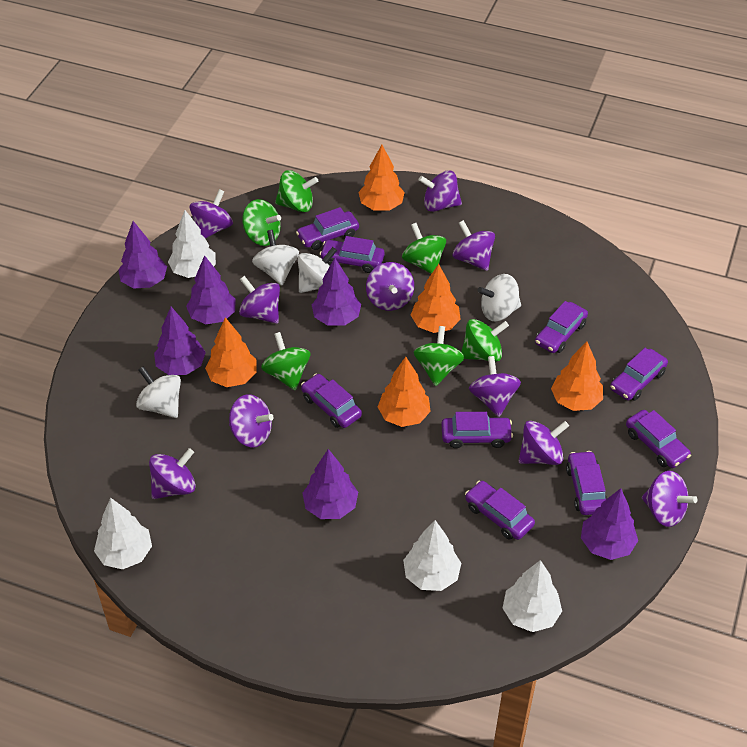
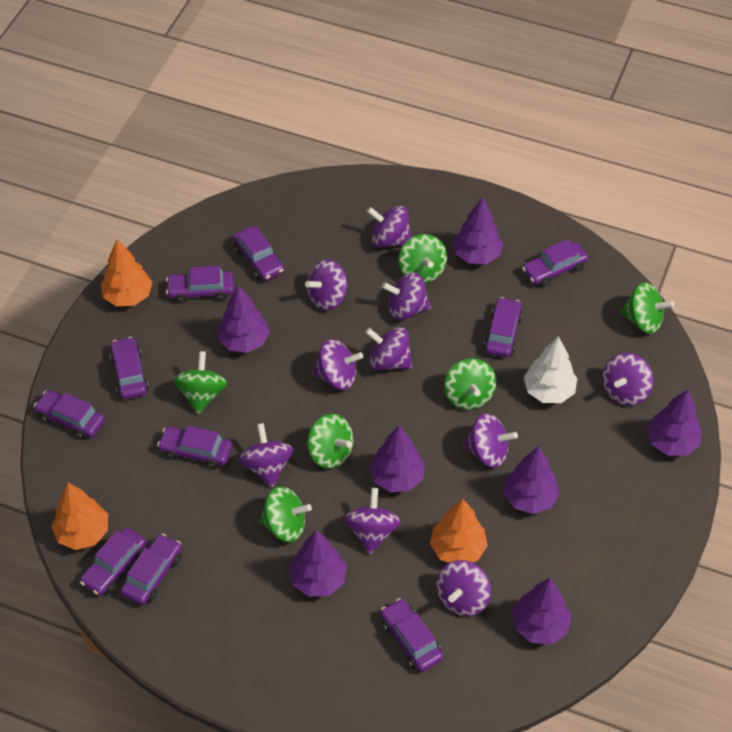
orange tree: [205,317,256,387] [358,145,405,210] [378,357,431,427] [411,264,461,333] [551,342,603,411] = 5 -> [51,482,108,550] [101,240,152,306] [430,499,488,563] = 3
purple car: [296,207,359,250] [301,374,362,428] [320,236,385,273] [441,412,513,448] [465,481,535,540] [535,301,588,353] [566,451,608,515] [610,348,668,401] [626,410,691,468] = 9 -> [34,390,105,439] [80,527,147,596] [110,337,149,399] [121,534,182,605] [157,426,232,469] [166,266,234,303] [233,226,284,281] [381,598,443,672] [484,297,523,358] [522,239,588,287] = 10
purple tree: [118,221,167,289] [154,307,206,375] [186,255,236,324] [303,449,358,519] [312,258,361,326] [581,488,638,560] = 6 -> [218,285,270,353] [289,530,347,597] [369,425,425,492] [453,197,504,265] [503,446,560,514] [512,578,572,645] [647,389,702,456] = 7
white spinning top: [136,366,181,418] [252,230,299,285] [298,247,337,293] [477,274,521,321] = 4 -> none = 0
white tree: [94,498,152,569] [168,210,216,278] [403,520,461,591] [503,560,562,632] = 4 -> [524,336,577,403] = 1

